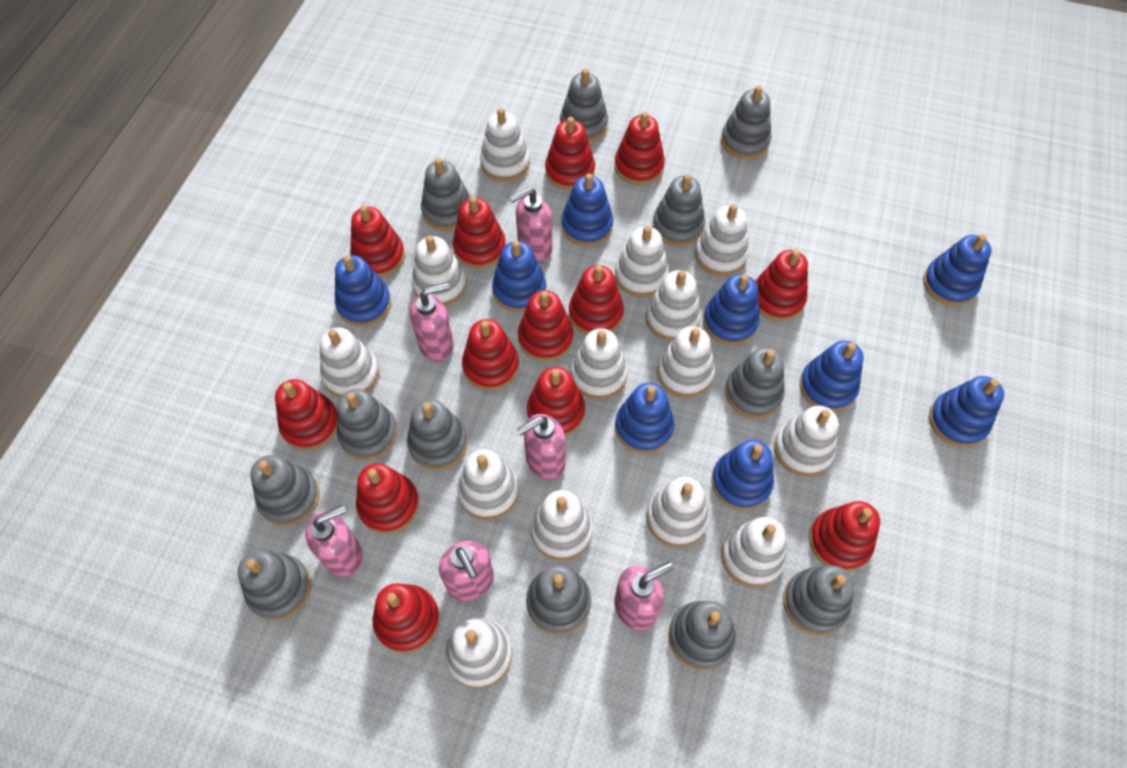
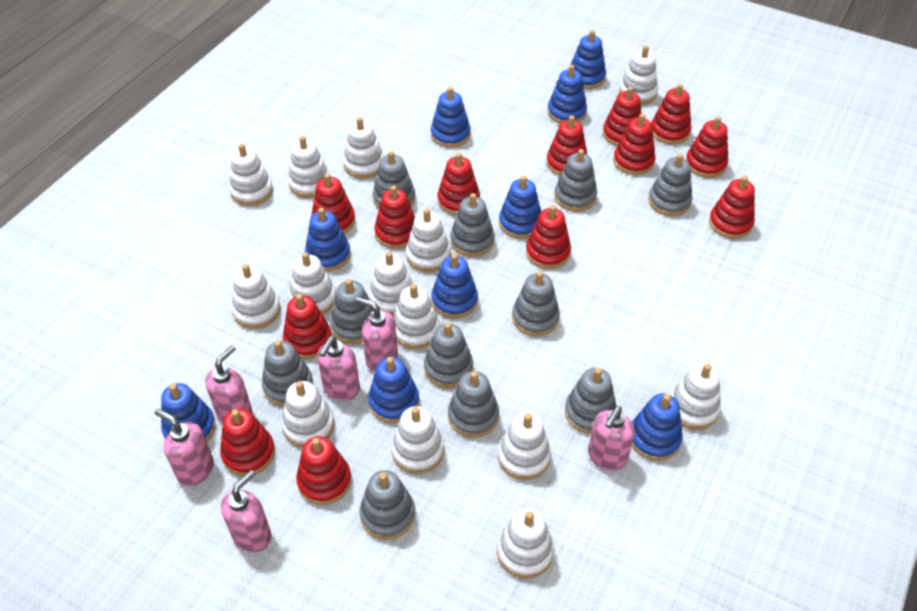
grey stacking toy: [238,550,311,620] [250,455,320,526] [337,389,398,460] [407,399,467,470] [421,158,471,231] [526,565,591,635] [560,69,608,142] [653,174,705,247] [668,601,736,670] [721,86,771,159] [725,347,785,419] [783,566,855,635] = 12 -> [262,340,313,406] [330,279,374,344] [359,470,415,540] [373,151,415,209] [424,322,473,388] [448,371,499,438] [450,193,494,257] [512,271,560,336] [554,149,597,212] [565,368,617,434] [648,154,692,216] = 11

